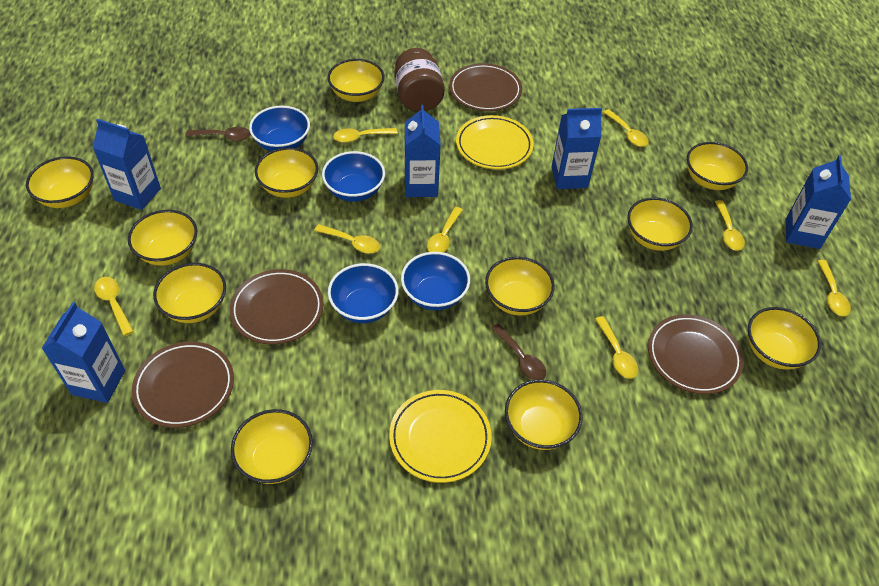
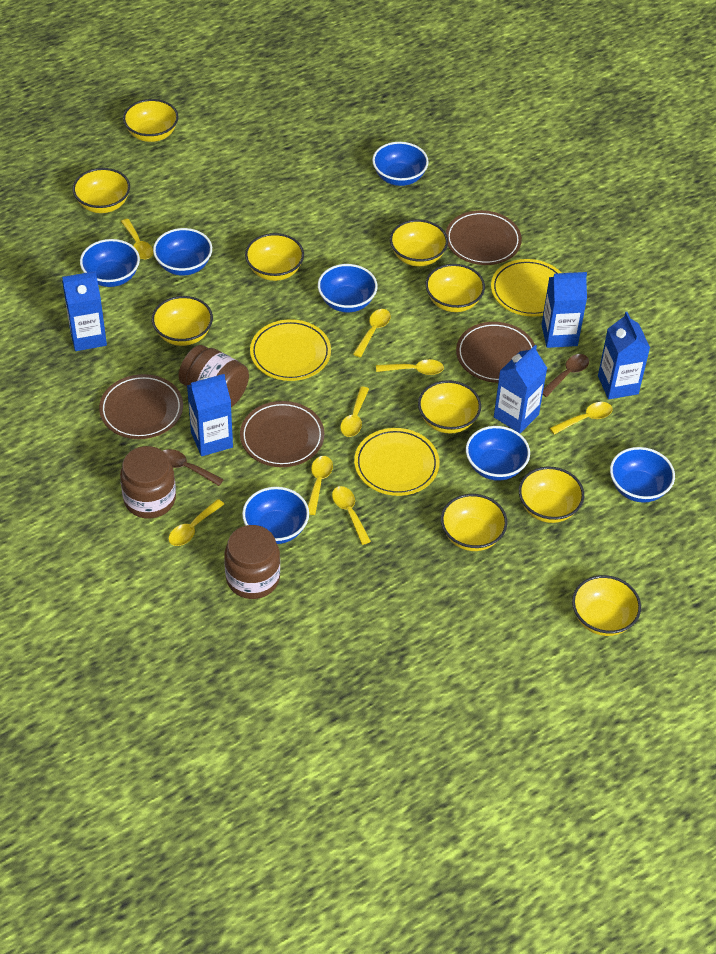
blue bowl: [249,106,310,151] [322,151,385,202] [328,263,399,323] [401,252,470,310] = 4 -> [80,239,140,287] [153,228,212,275] [242,487,309,544] [318,264,378,312] [372,142,429,186] [466,426,530,481] [610,447,675,503] = 7
brown jar: [395,48,445,112] = 1 -> [120,446,176,518] [178,345,249,407] [224,525,280,599] = 3
yellow bowl: [26,156,94,208] [128,210,197,266] [153,263,226,323] [231,409,313,484] [255,147,318,198] [328,59,384,102] [485,257,555,315] [505,379,582,450] [627,197,693,251] [687,142,748,190] [748,307,821,370] = 11 -> [73,168,130,213] [123,99,178,142] [152,296,213,346] [245,233,304,281] [390,220,448,266] [418,380,481,434] [425,264,485,312] [441,494,507,551] [519,466,584,523] [572,575,641,636] = 10
yellow plate: [389,390,492,483] [456,115,534,169] = 2 -> [250,319,331,381] [354,428,439,496] [491,259,561,316] = 3

